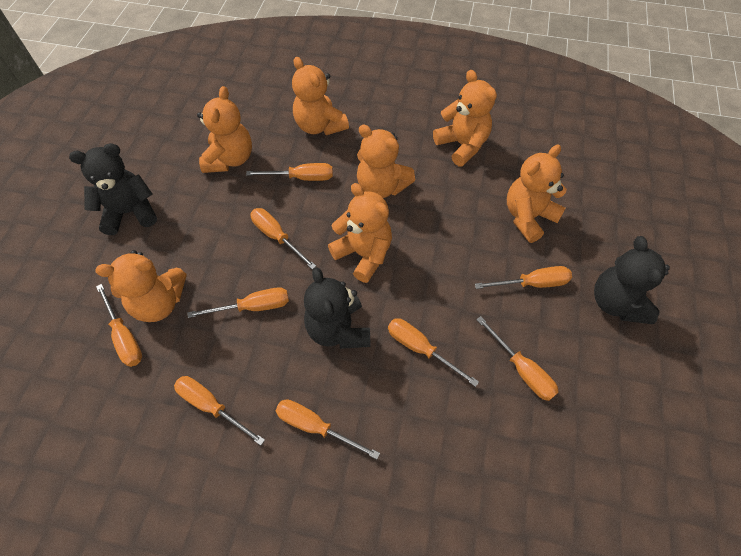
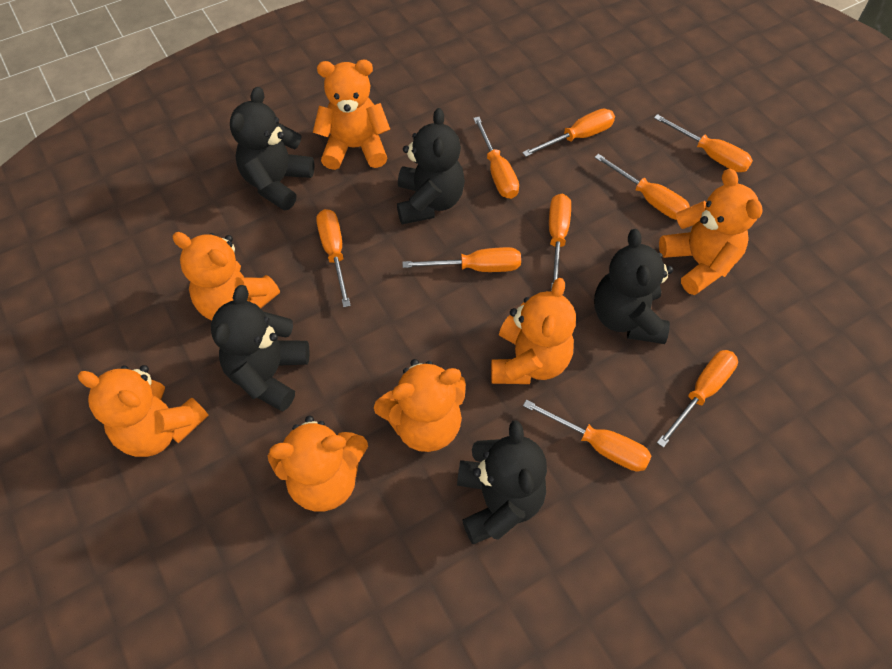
black teddy bear: [69,143,157,235] [304,267,371,349] [594,236,670,324] = 3 -> [211,285,310,411] [230,87,315,211] [397,108,465,224] [457,420,547,544] [594,229,673,344] = 5

